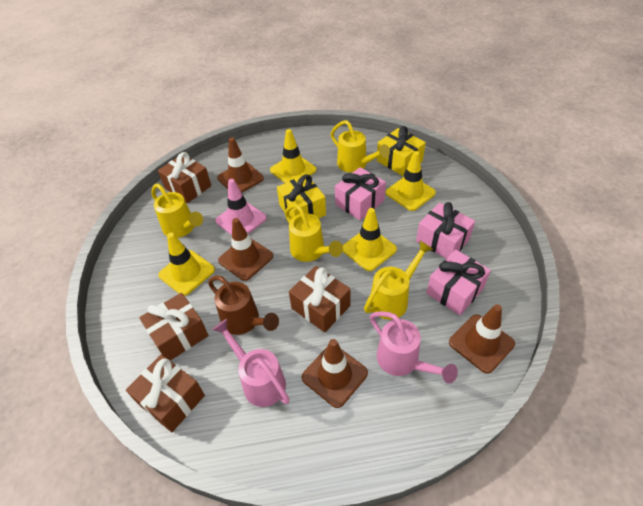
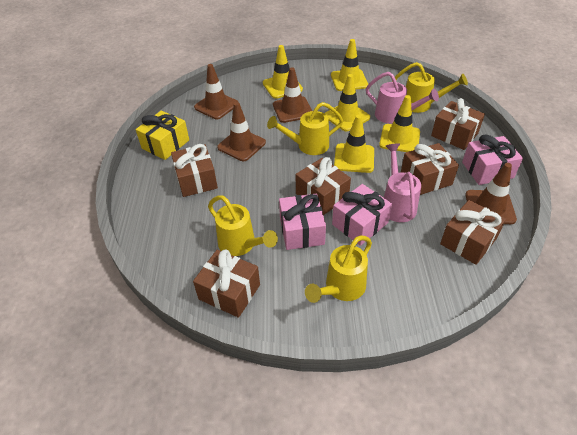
brown gift: [126,355,205,432] [139,293,209,361] [158,152,211,203] [289,266,351,332] = 4 -> [171,144,218,197] [193,250,260,318] [296,157,351,215] [401,143,459,195] [431,98,485,150] [440,200,506,265] = 6
brown watering can: [208,275,279,335] = 1 -> none = 0
pink traffic cone: [215,179,267,235] = 1 -> none = 0
yellow gift: [277,175,326,219] [377,126,426,176] = 2 -> [136,111,189,160] = 1
yellow traffic cone: [158,233,215,296] [270,129,316,183] [343,208,397,271] [386,151,436,211] = 4 -> [263,45,303,99] [324,74,370,131] [331,39,368,91] [334,115,374,173] [379,95,420,152] = 5

